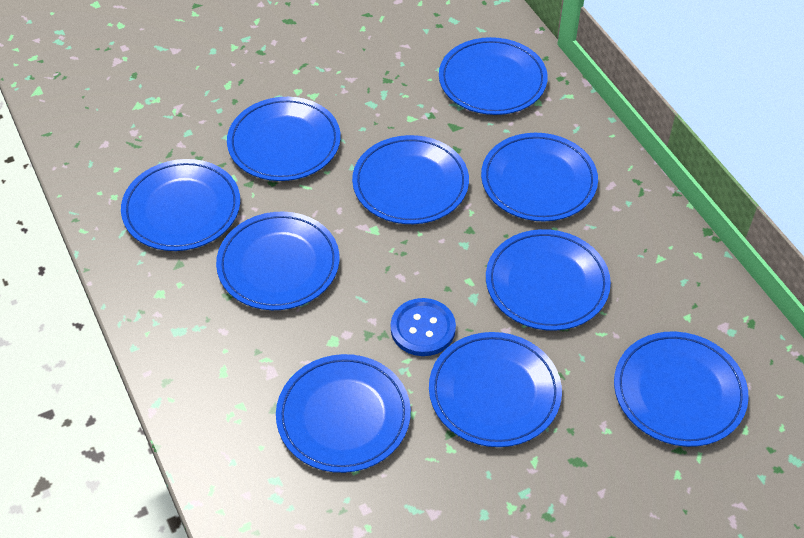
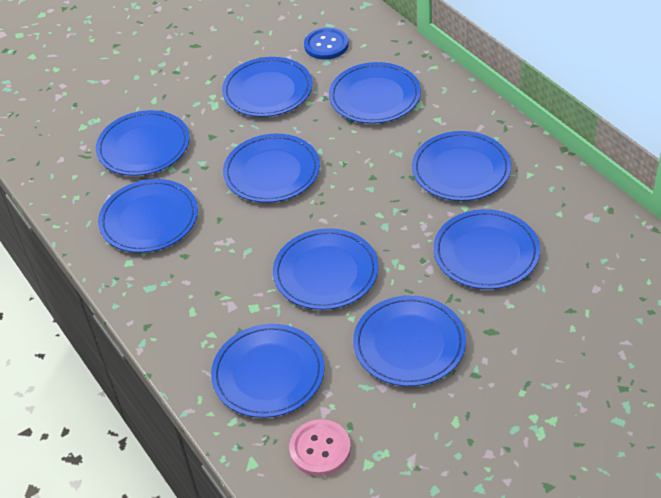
pink button: none = 0 -> [289,419,351,476] = 1

